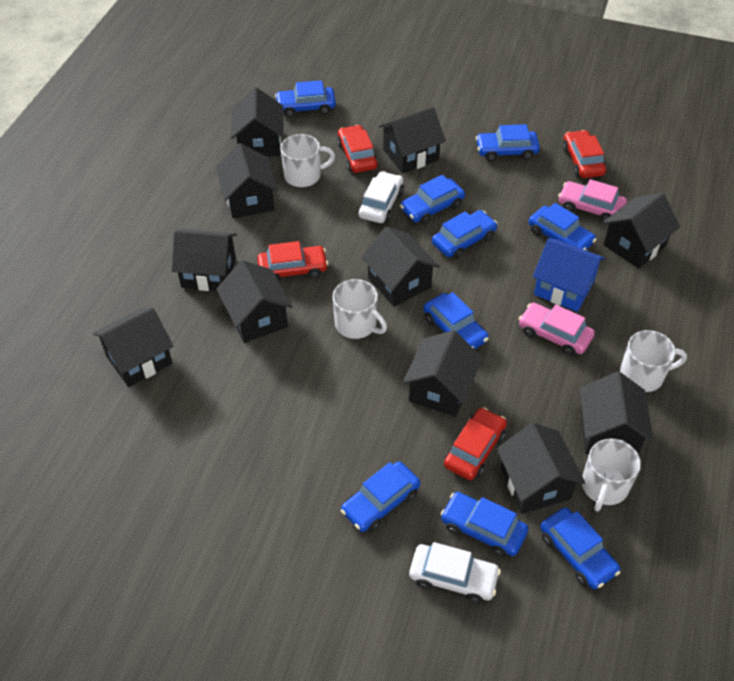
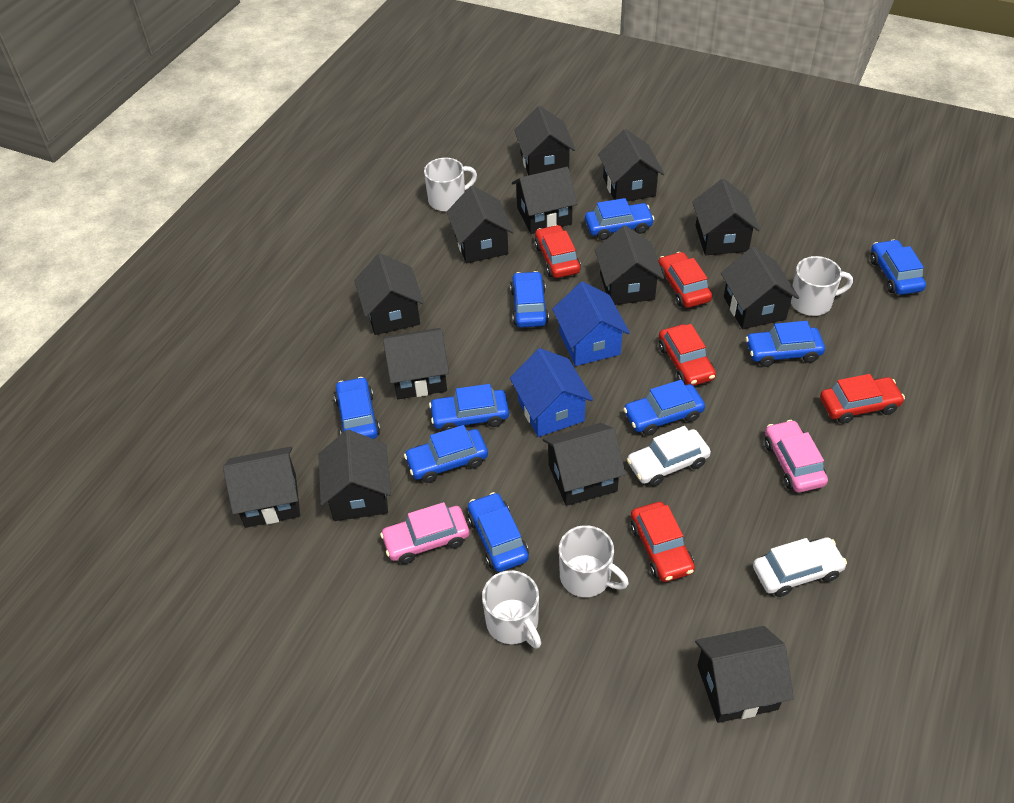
black house: [93,307,173,387] [172,229,237,291] [216,143,278,218] [216,260,293,343] [231,87,283,156] [361,227,440,307] [379,107,446,173] [403,330,482,417] [497,423,585,514] [580,371,653,455] [603,193,680,269] = 11 -> [223,446,300,528] [318,430,391,521] [354,253,424,335] [383,328,449,399] [447,186,514,263] [512,167,577,234] [514,106,575,176] [542,423,626,506] [595,225,664,305] [598,129,664,201] [692,179,760,255] [695,626,794,723] [721,246,799,329] = 13
blue house: [533,238,605,312] = 1 -> [510,348,593,437] [552,281,630,366] = 2
red car: [257,241,328,281] [337,125,378,173] [444,407,507,480] [562,130,606,178] = 4 -> [534,225,581,278] [630,502,695,582] [658,252,712,308] [659,324,716,386] [820,374,905,424] = 5

